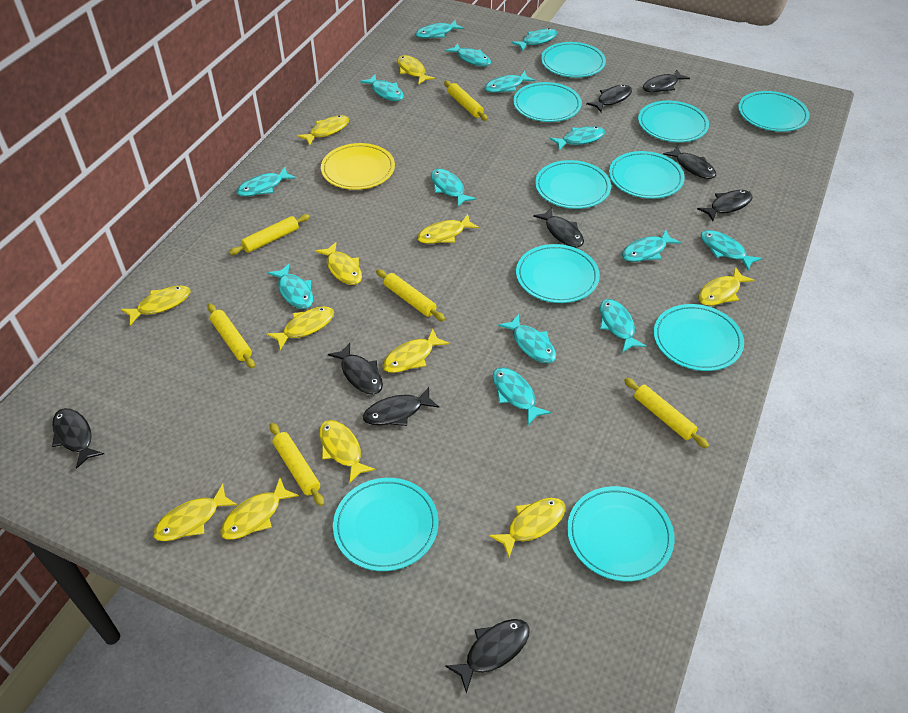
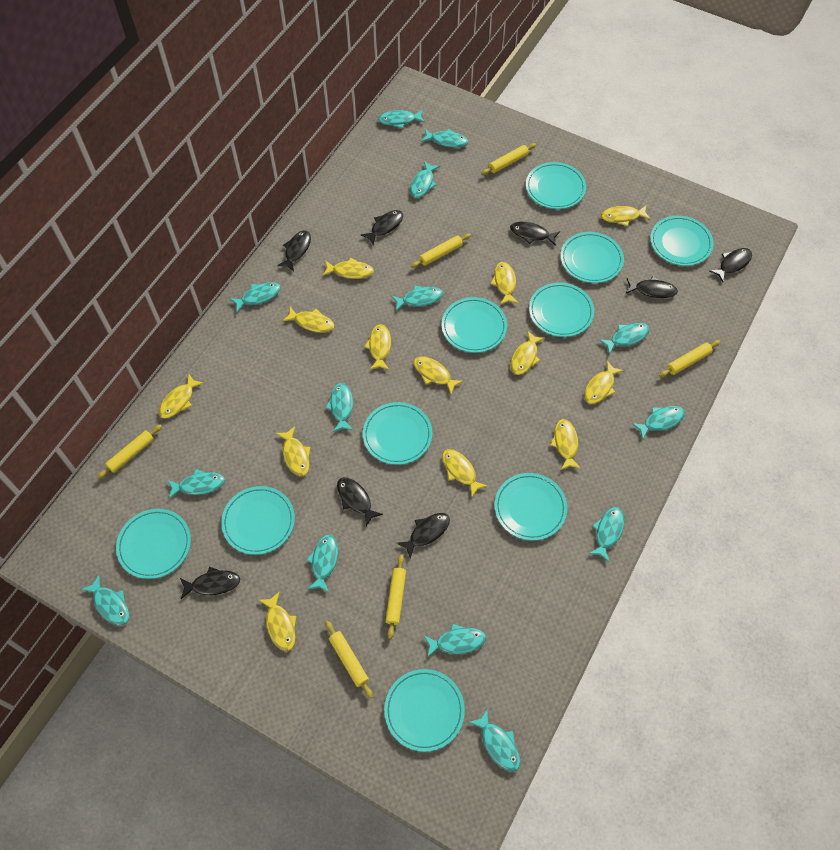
black fish: [52,408,104,469] [328,343,383,394] [363,387,439,426] [445,619,530,694] [533,207,584,247] [586,85,632,112] [643,70,690,93] [663,146,716,179] [697,190,752,221] = 9 -> [180,567,240,599] [277,231,311,271] [337,477,383,526] [361,210,403,245] [397,513,450,559] [510,222,560,246] [626,276,678,298] [709,248,752,282] = 8
yellow fish: [121,286,190,326] [153,484,237,541] [220,478,299,539] [267,307,334,350] [297,115,349,146] [315,242,362,285] [319,420,375,484] [382,329,449,373] [397,55,435,85] [417,214,479,244] [489,498,565,557] [698,267,754,306] = 12 -> [159,374,204,419] [259,591,296,651] [276,426,310,476] [282,307,334,333] [322,258,374,279] [364,324,391,370] [414,356,463,394] [442,449,488,497] [491,262,519,305] [510,330,545,375] [550,419,581,470] [584,361,624,404] [601,206,651,226] = 13
yellow plate: [321,143,395,190] = 1 -> none = 0

